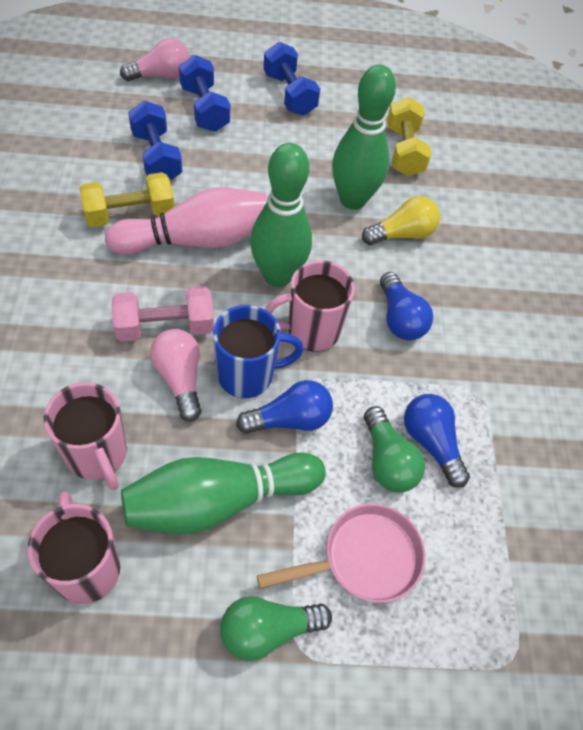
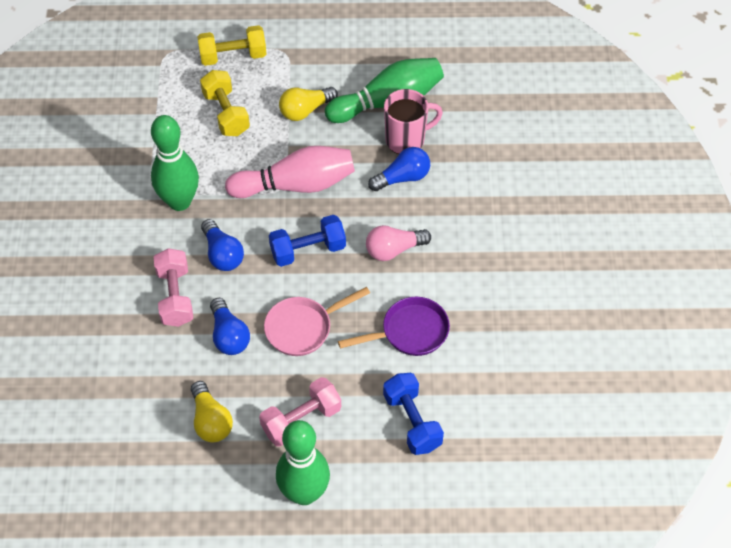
blue dumbbell: [128,101,183,180] [179,55,230,132] [263,42,320,116] = 3 -> [269,215,346,267] [383,373,444,455] = 2
blue mug: [213,305,304,398] = 1 -> none = 0
green light bulb: [220,596,332,661] [364,406,425,492] = 2 -> none = 0
pink dumbbell: [112,286,214,342] = 1 -> [154,248,193,327] [259,377,341,447] = 2
pink light bulb: [120,38,190,81] [150,329,202,422] = 2 -> [366,225,431,261] = 1
pink mug: [27,491,121,604] [44,382,127,490] [265,261,355,351] = 3 -> [384,89,443,154] = 1
purple pan: none = 0 -> [338,297,450,356] = 1
yellow light bulb: [362,196,440,245] = 1 -> [191,381,233,442] [279,87,338,121] = 2

